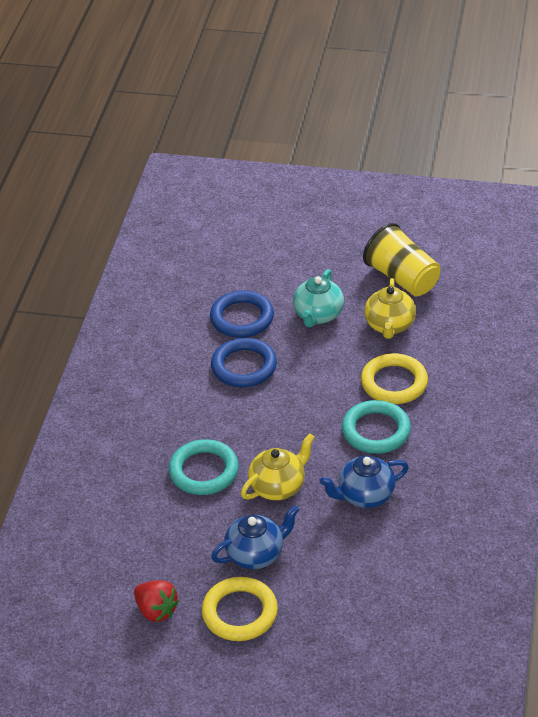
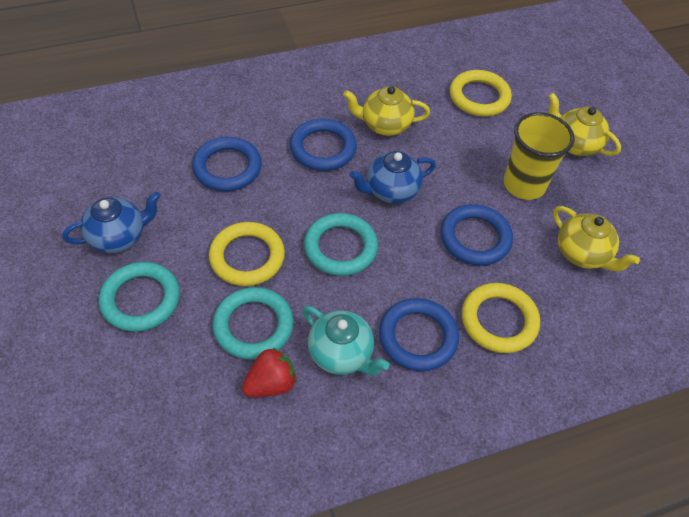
blue ring: [210,290,274,338] [211,338,277,387] = 2 -> [192,137,262,191] [290,119,357,171] [379,298,459,371] [440,204,513,266] = 4
turquoise ring: [169,439,239,495] [342,400,411,454] = 2 -> [99,262,180,332] [212,287,294,360] [304,213,378,276] = 3
yellow ring: [202,577,278,641] [361,353,428,404] = 2 -> [209,222,285,286] [450,70,512,117] [462,283,540,353] = 3
yellow teapot: [241,433,315,500] [364,278,416,339] = 2 -> [343,86,430,136] [548,93,621,156] [553,206,640,272] = 3

